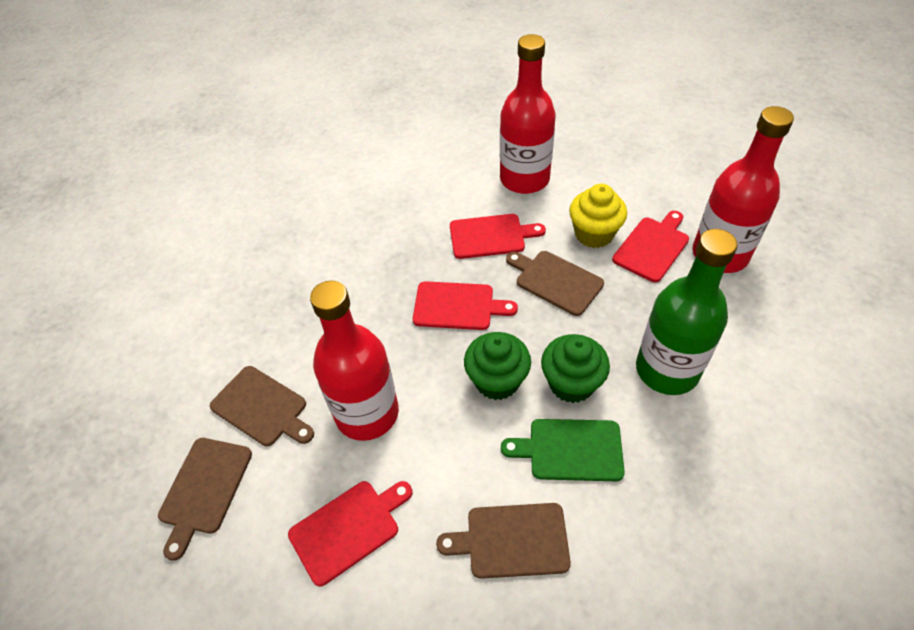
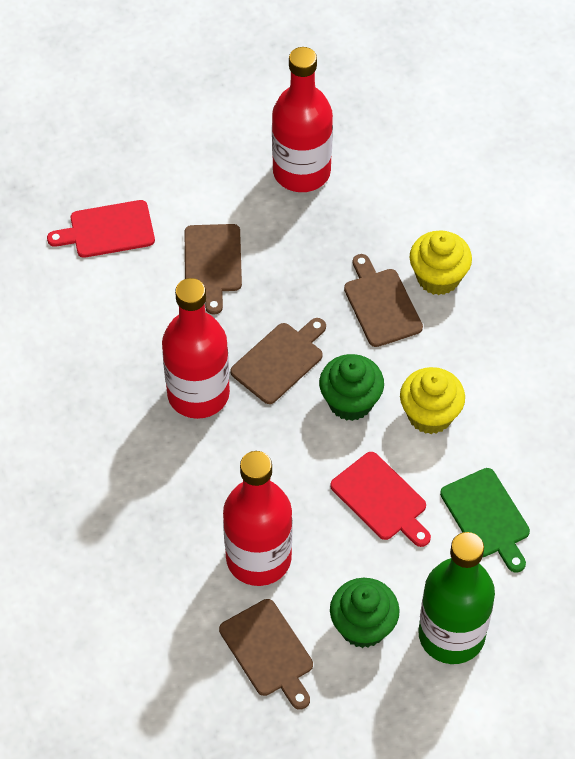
red cutting board: [288,481,412,587] [413,281,518,330] [450,214,546,259] [612,211,689,282] = 4 -> [47,200,155,258] [330,452,431,547] = 2
yellow cupcake: [569,184,627,248] = 1 -> [400,367,465,434] [409,230,472,295] = 2

